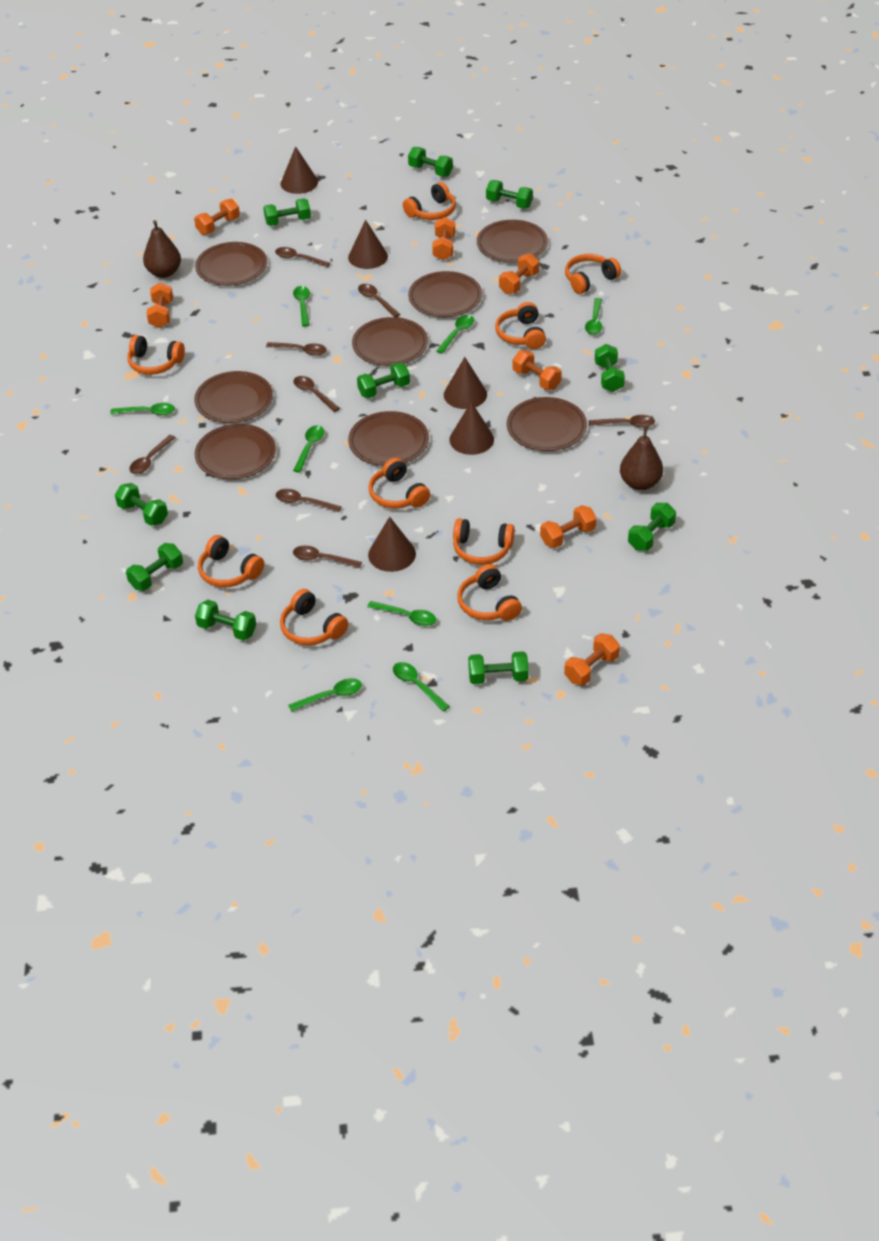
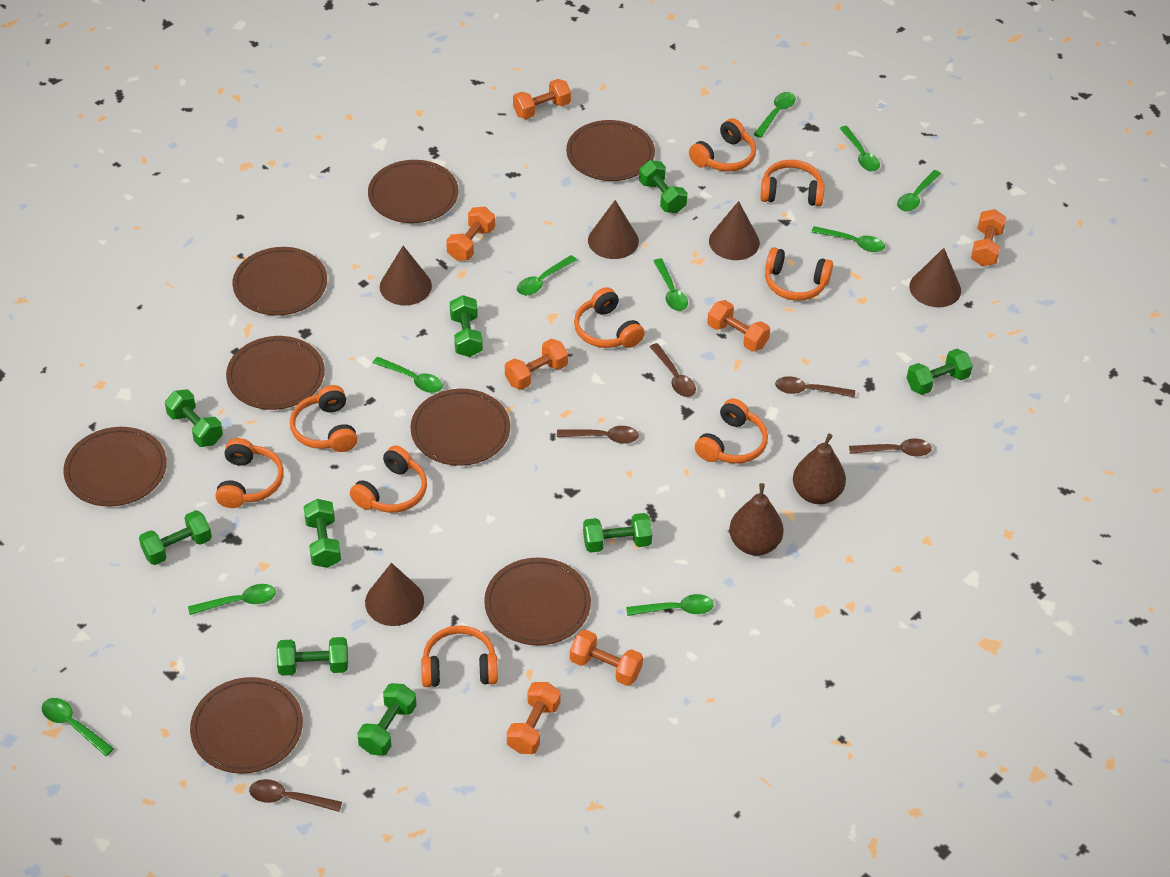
brown spoon: [129,435,176,474] [266,342,327,356] [275,247,330,267] [276,489,342,512] [293,545,362,568] [294,376,340,412] [358,284,400,317] [589,415,655,428] = 8 -> [249,779,342,812] [557,426,639,444] [650,343,696,397] [775,377,855,398] [849,438,932,457] = 5
green dumbbell: [115,483,168,526] [126,543,183,591] [195,600,256,641] [263,198,311,226] [357,362,410,398] [408,147,453,177] [468,651,529,684] [486,180,533,209] [595,344,625,392] [628,503,676,551] = 10 -> [139,510,212,565] [165,389,223,447] [277,637,348,676] [304,499,341,568] [357,683,417,756] [450,295,483,357] [583,513,652,553] [639,160,688,213] [907,349,973,395] = 9
green spoon: [110,403,175,415] [288,678,362,712] [293,286,310,327] [293,425,324,473] [367,601,436,626] [393,662,450,712] [436,315,474,354] [585,298,602,335] = 8 -> [42,698,114,756] [188,584,276,615] [373,357,443,393] [517,255,577,295] [626,594,714,616] [654,258,688,311] [754,92,796,138] [811,226,885,252] [839,126,880,171] [897,170,941,211] = 10

